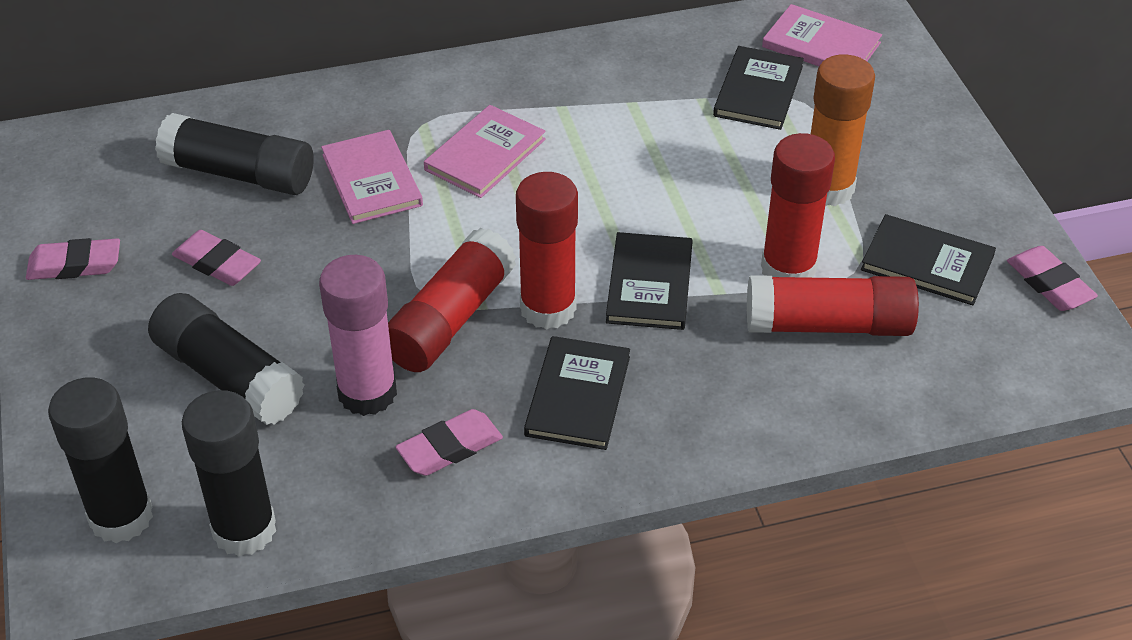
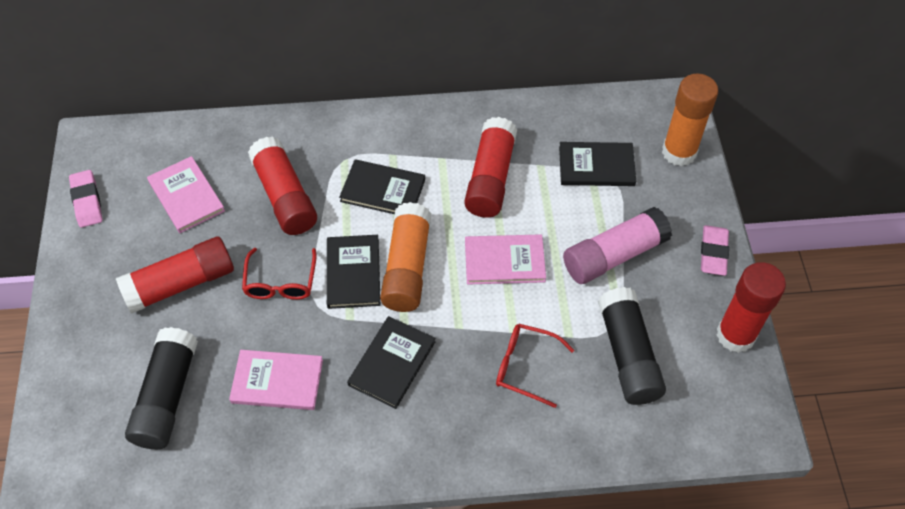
black glue stick: [48,377,153,543] [148,293,305,425] [155,113,314,195] [182,390,276,556] = 4 -> [125,327,198,449] [598,287,666,405] = 2
orange glue stick: [811,54,875,206] = 1 -> [380,202,431,312] [662,74,718,166] = 2
pink eraser: [26,238,120,280] [172,230,261,286] [396,409,503,476] [1007,246,1098,311] = 4 -> [69,170,103,228] [701,225,729,276] = 2
red glasses: none = 0 -> [242,248,317,300] [496,324,574,408] = 2

